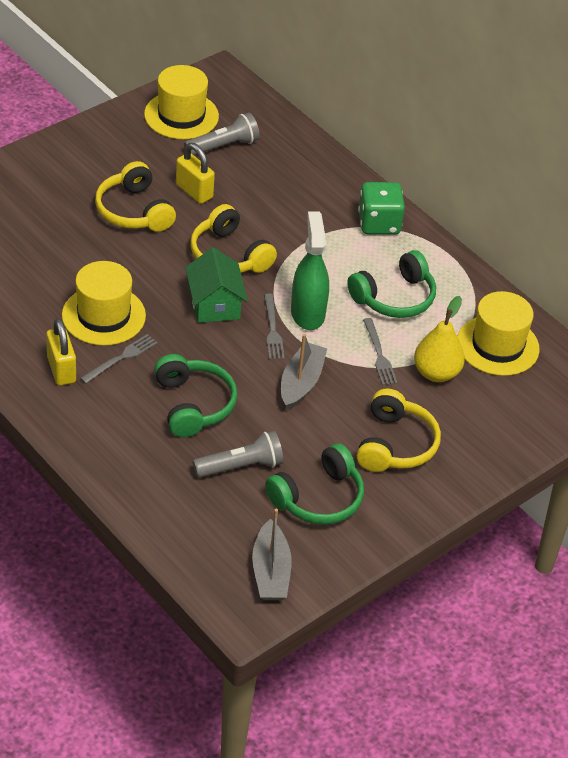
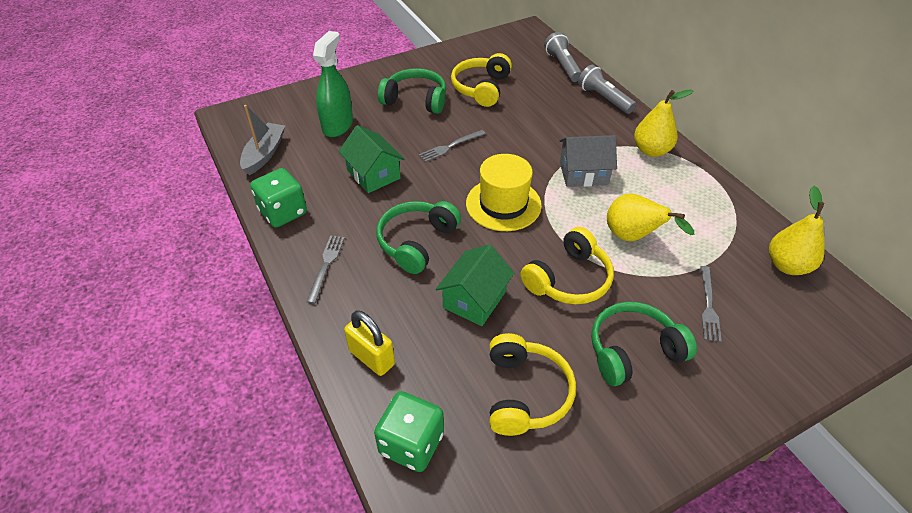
green dice: [358,182,405,235] = 1 -> [250,168,307,228] [374,391,444,472] = 2
green house: [185,247,248,323] = 1 -> [338,125,404,193] [436,244,514,326] = 2
grey boat: [252,509,292,600] [281,334,327,410] = 2 -> [240,105,285,175] = 1
grey house: none = 0 -> [559,135,617,187] = 1
yellow hat: [62,261,146,346] [144,65,219,139] [457,291,540,376] = 3 -> [466,154,542,231] = 1
yellow padlock: [46,318,76,386] [176,143,215,204] = 2 -> [344,310,395,376] = 1
yellow pear: [414,296,465,382] = 1 -> [607,194,694,241] [634,89,693,157] [769,186,825,275] = 3

